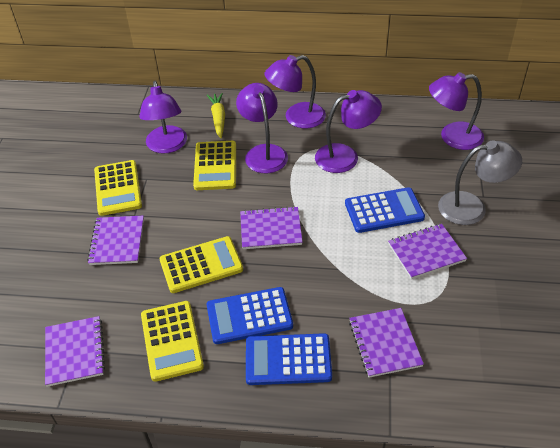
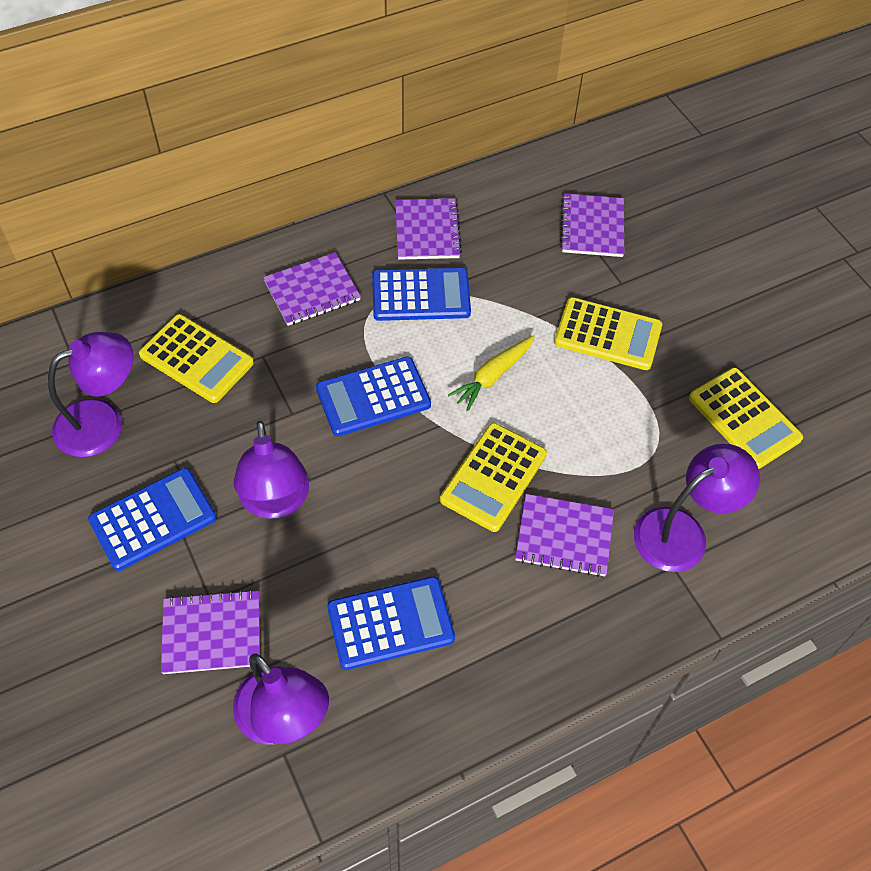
blue calculator: [206,287,293,344] [246,333,332,385] [345,187,425,233] = 3 -> [88,468,217,571] [316,357,431,436] [327,577,455,670] [372,268,471,321] = 4
grey lamp: [438,140,522,225] = 1 -> none = 0
purple lamp: [139,81,187,154] [236,83,288,173] [265,55,326,128] [315,90,382,173] [429,72,484,150] = 5 -> [48,332,133,457] [233,653,329,744] [234,421,309,519] [634,444,760,572] = 4

